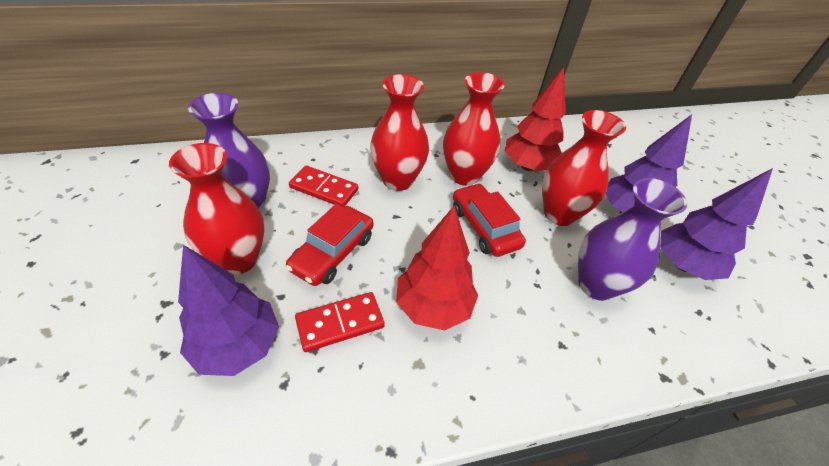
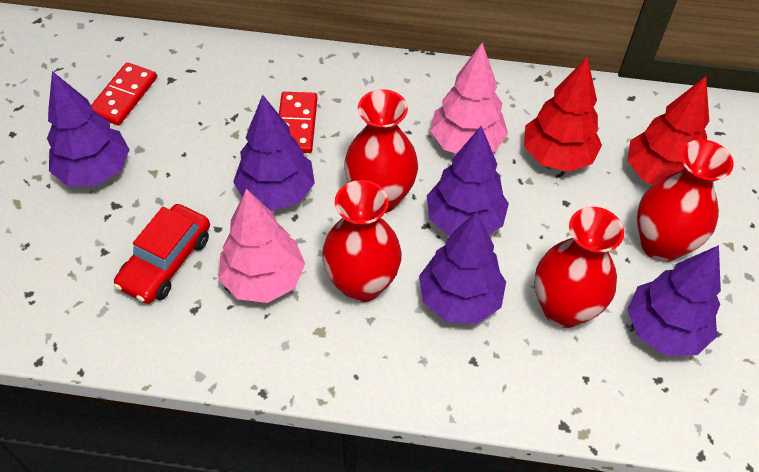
pink tree: none = 0 -> [219,189,305,303] [430,43,508,154] = 2
purple tree: [178,245,279,376] [606,114,692,213] [660,168,773,280] = 3 -> [47,71,130,186] [233,95,315,211] [419,211,506,324] [427,126,509,236] [627,245,721,356] = 5
purple vase: [188,93,270,212] [578,178,687,301] = 2 -> none = 0
red car: [286,204,374,286] [453,183,526,257] = 2 -> [114,204,210,304] = 1

